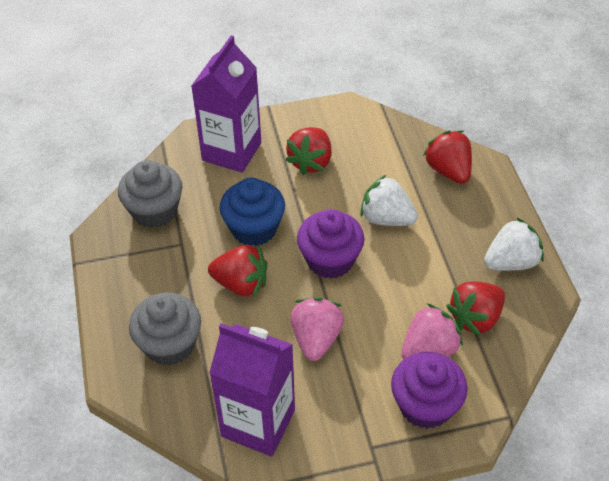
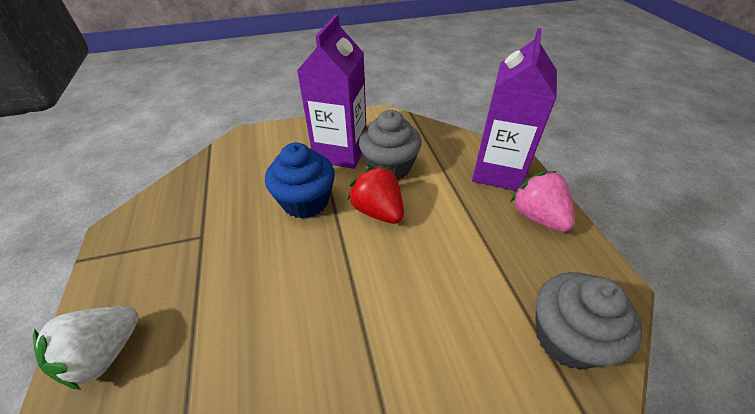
pink strawberry: [290,297,344,361] [402,303,463,360] = 2 -> [510,171,575,232] = 1
purple cupcake: [297,209,364,279] [391,352,468,429] = 2 -> none = 0
red strawberry: [208,245,267,297] [285,127,332,175] [423,130,472,184] [446,281,505,336] = 4 -> [348,165,404,224] = 1
white strawberry: [360,175,418,226] [484,217,544,271] = 2 -> [33,306,139,390] = 1

